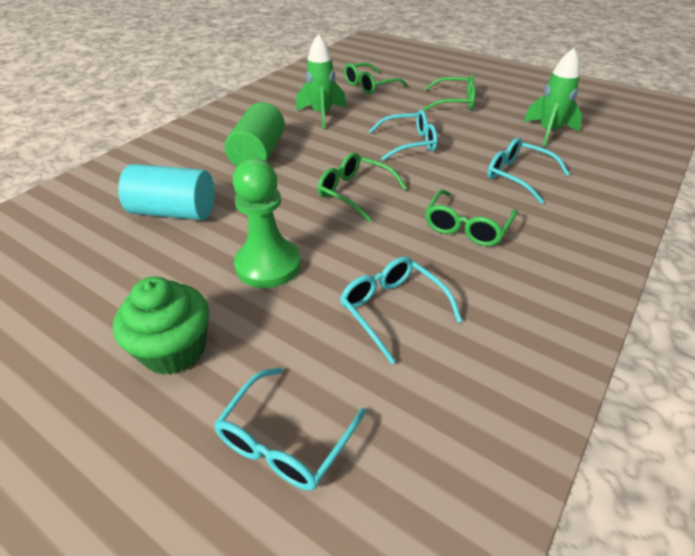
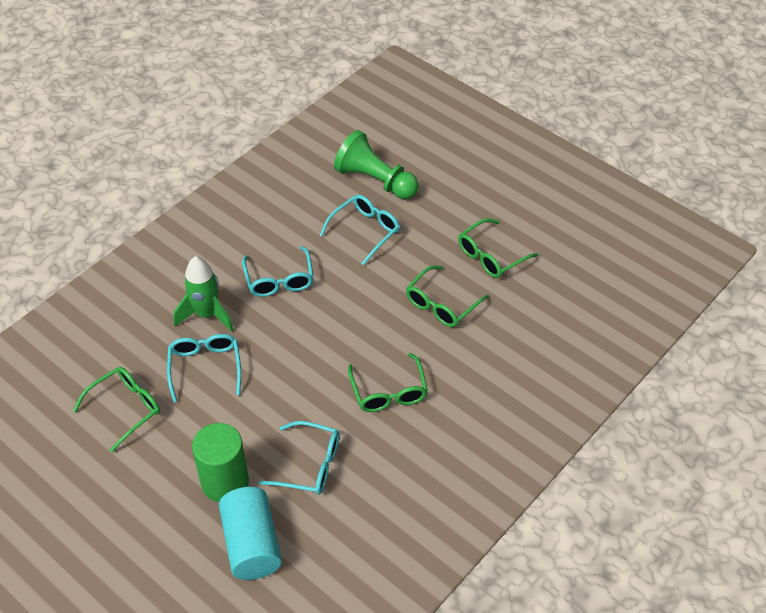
green cupcake: [113,276,209,375] = 1 -> none = 0
green rocket: [296,34,347,129] [523,48,582,147] = 2 -> [173,256,234,332] = 1

